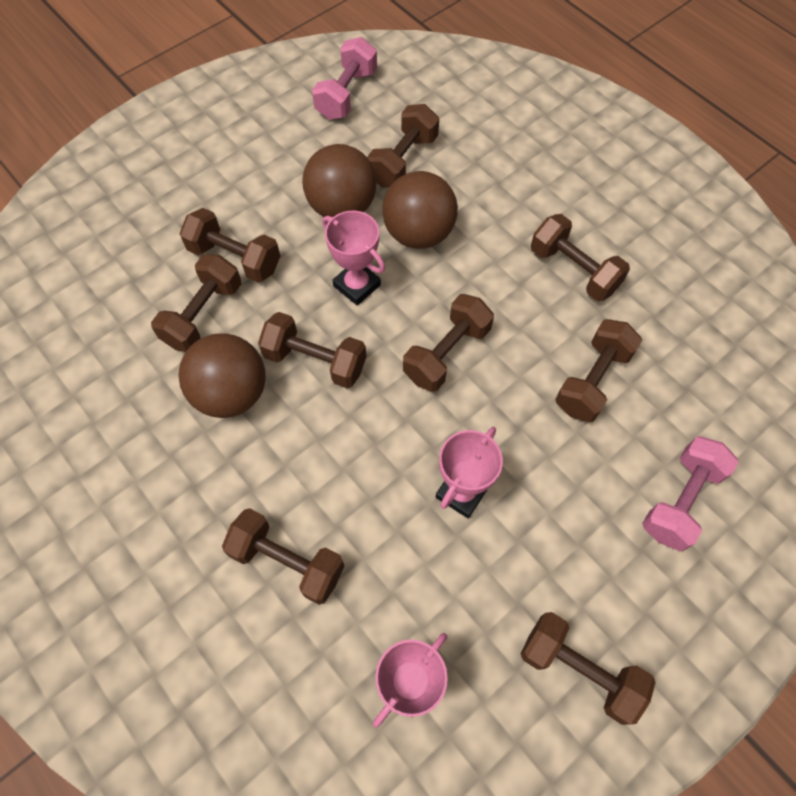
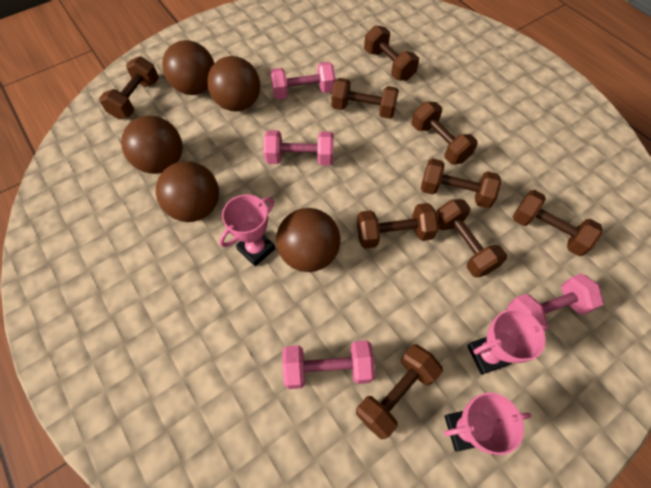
brown ball: [178,333,266,418] [302,144,377,217] [382,171,458,249] = 3 -> [121,116,183,174] [156,161,219,222] [162,40,214,95] [207,56,260,111] [276,208,340,272] = 5
pink dumbbell: [312,37,377,120] [642,436,739,551] = 2 -> [263,130,334,165] [270,62,336,100] [282,340,375,389] [507,273,604,325] = 4

